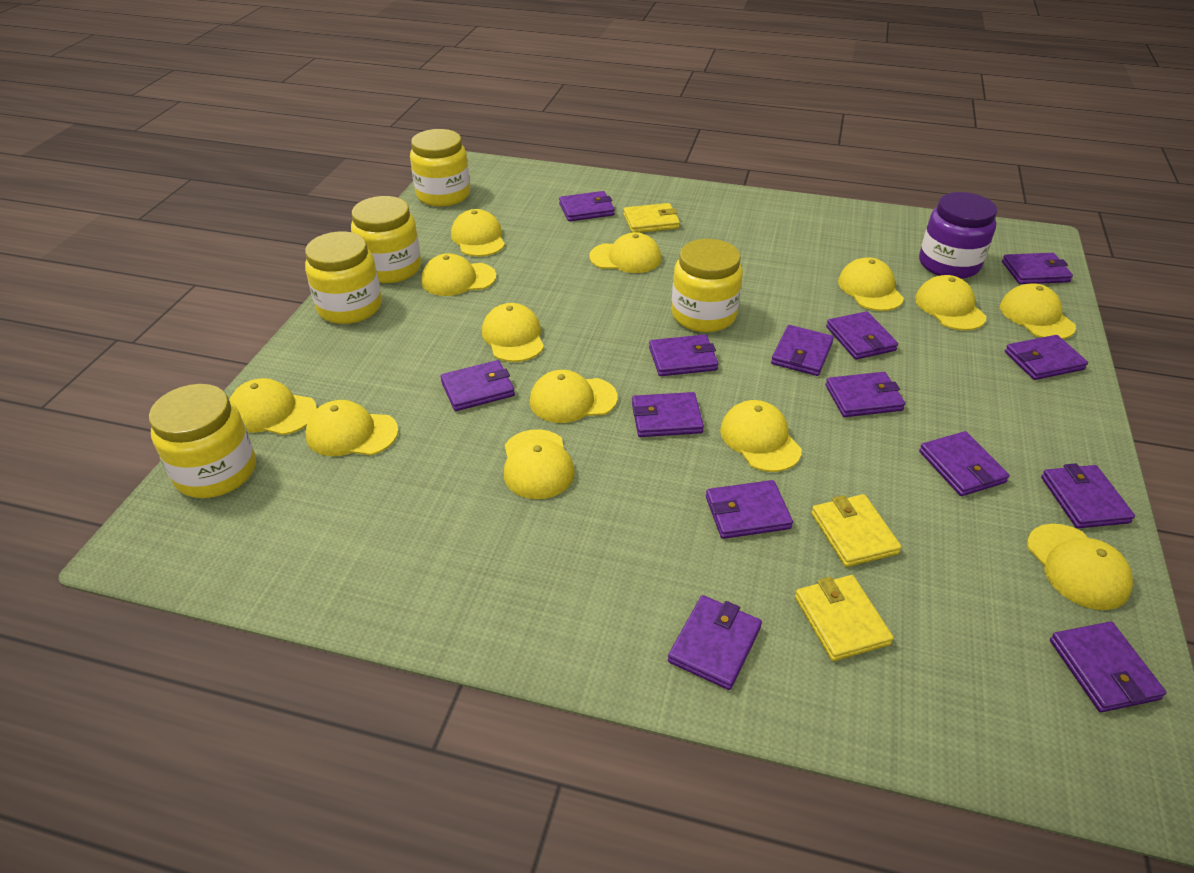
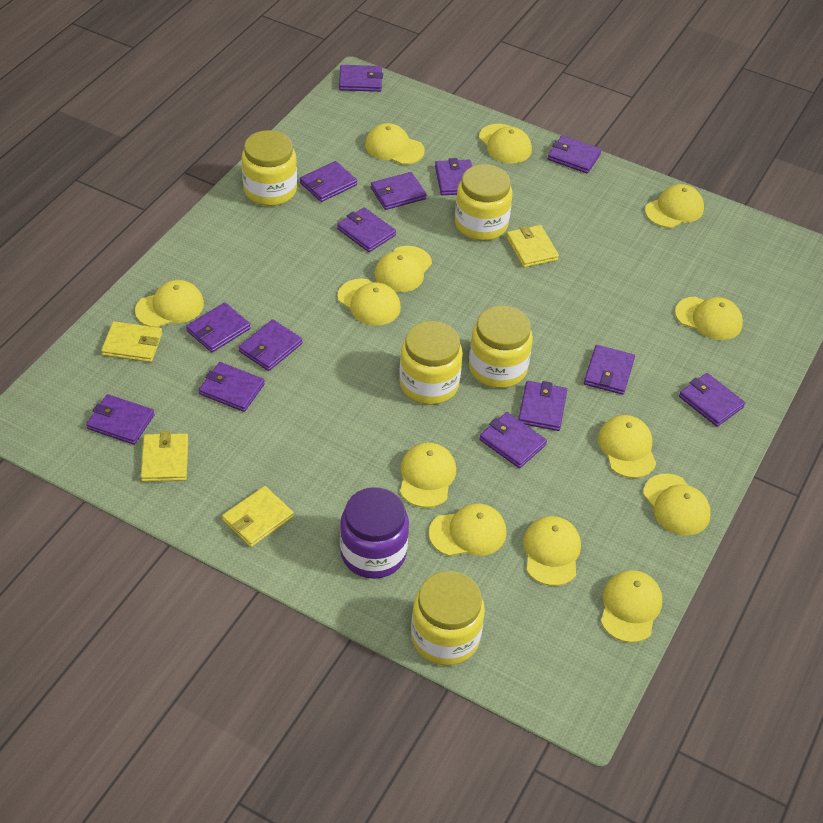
yellow wallet: [623,203,680,233] [795,575,894,661] [811,494,902,567] = 3 -> [101,321,162,362] [141,431,188,482] [222,486,294,547] [506,225,559,268] = 4

